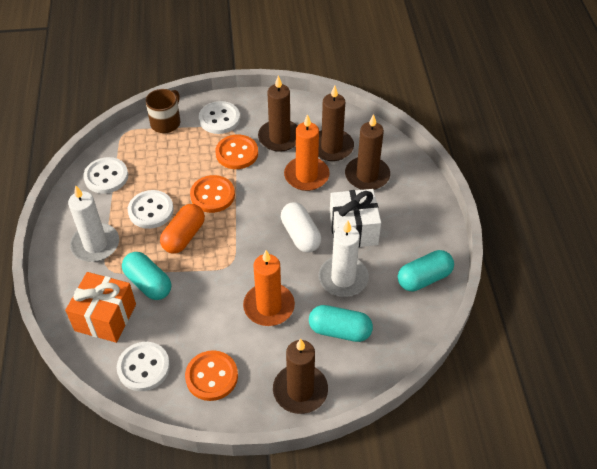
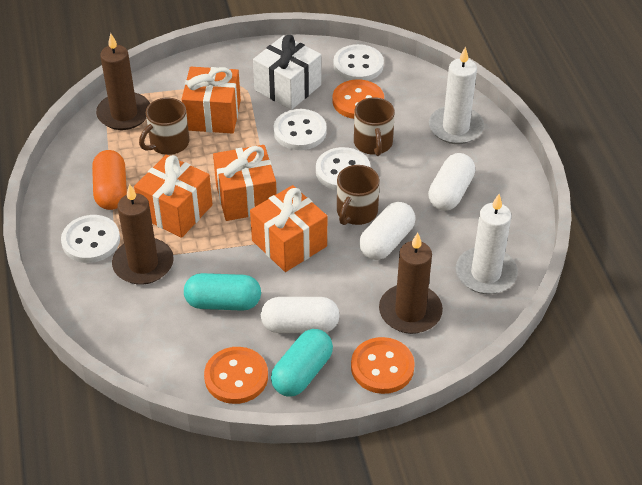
brown candle: [258,75,297,152] [273,339,328,414] [318,85,354,161] [345,114,390,190] = 4 -> [96,33,150,130] [112,184,174,285] [379,233,443,334] = 3
brown mug: [145,89,180,133] = 1 -> [139,98,189,155] [337,165,380,225] [354,97,395,156] = 3
orange candle: [243,250,295,326] [284,114,330,191] = 2 -> none = 0
orange gift: [65,272,136,343] = 1 -> [134,155,213,238] [181,67,241,134] [213,145,277,221] [250,185,327,272] = 4
turquoise capsule: [122,252,171,300] [309,305,373,342] [398,250,454,292] = 3 -> [184,273,261,311] [271,329,333,396] = 2
white capsule: [281,202,321,252] = 1 -> [261,297,340,333] [359,202,416,260] [428,153,475,211] = 3

